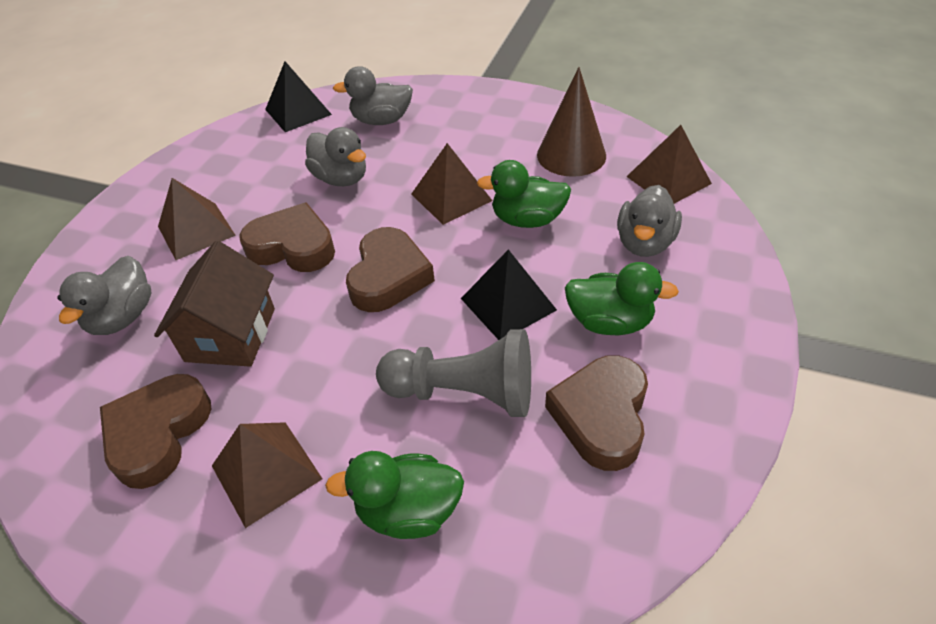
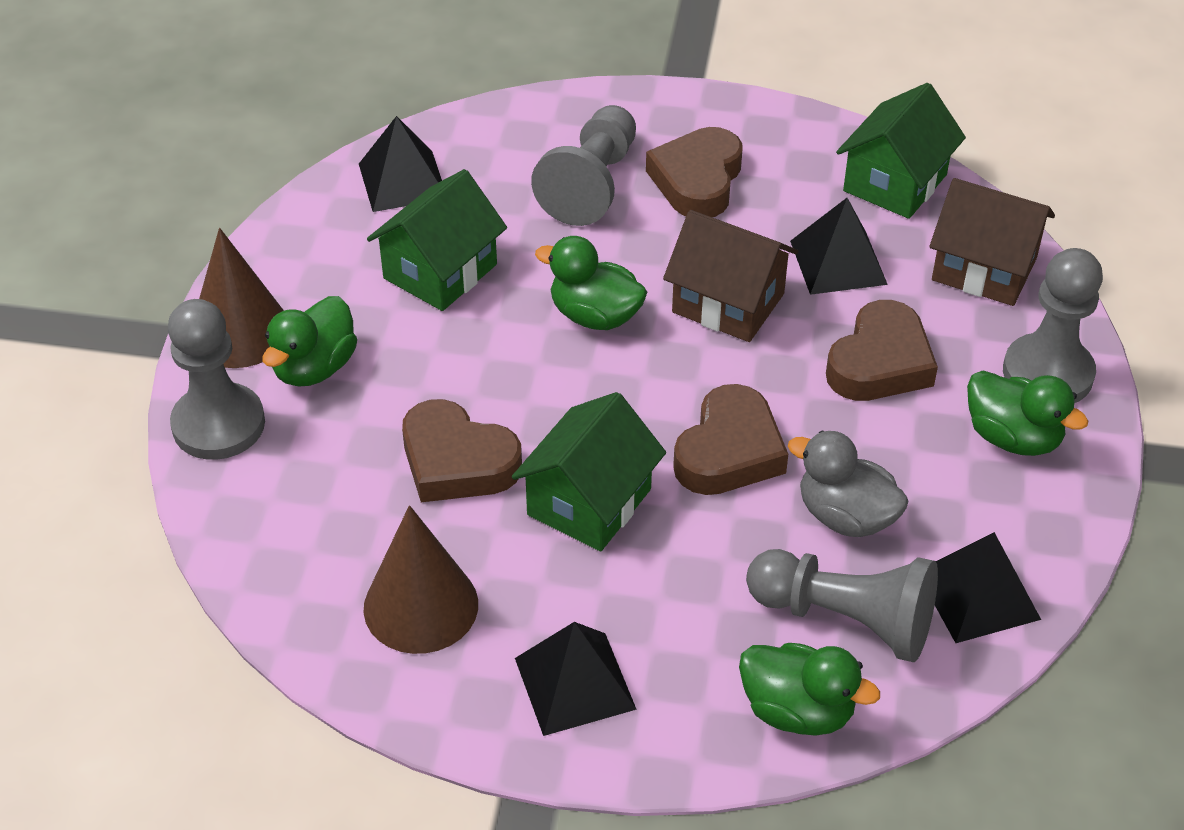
black pyramid: [265,61,332,132] [461,249,557,340] = 2 -> [359,116,442,212] [515,622,637,736] [790,198,888,295] [935,532,1041,643] = 4
brown cone: [537,67,606,177] = 1 -> [199,228,284,368] [363,505,478,654] = 2
brown house: [154,241,275,366] = 1 -> [663,210,798,342] [929,178,1055,306] = 2
brown pyramid: [158,178,236,260] [212,422,323,528] [412,143,493,225] [626,125,712,204] = 4 -> none = 0
green duck: [325,451,464,539] [477,160,571,228] [565,262,679,335] = 3 -> [262,296,357,387] [535,236,647,330] [739,643,880,736] [967,371,1089,456] = 4
green house: none = 0 -> [367,169,507,311] [512,392,666,551] [836,83,966,219] = 3
grey duck: [57,256,152,335] [305,127,366,186] [333,66,413,125] [617,185,682,257] = 4 -> [788,431,909,537] = 1
grey pawn: [376,329,531,417] = 1 -> [168,299,265,460] [531,105,636,226] [746,549,938,662] [1003,248,1103,403] = 4

